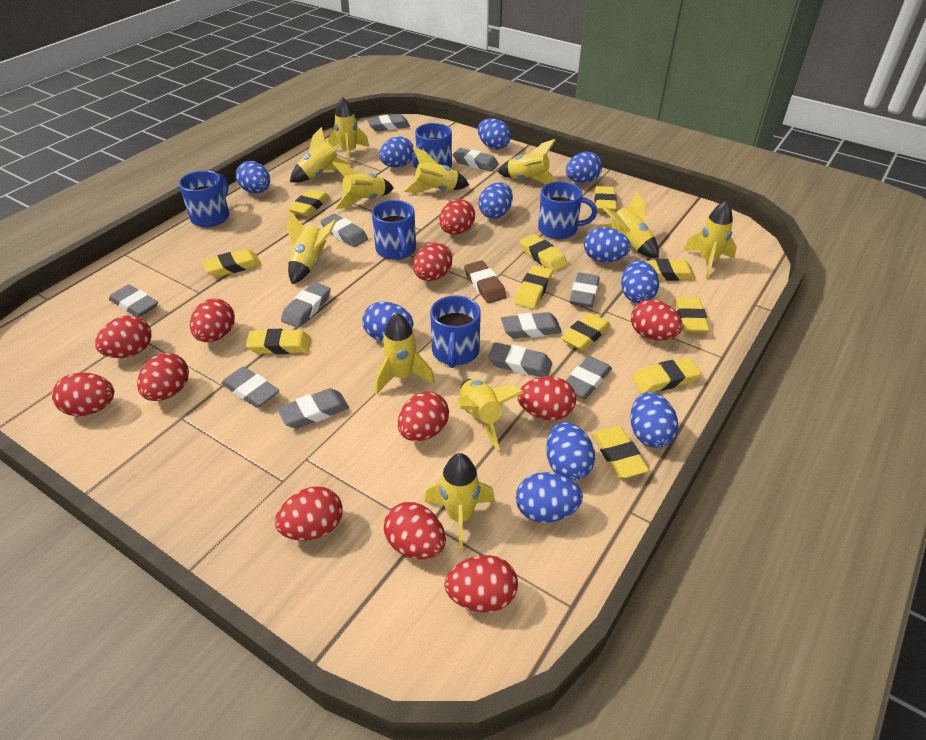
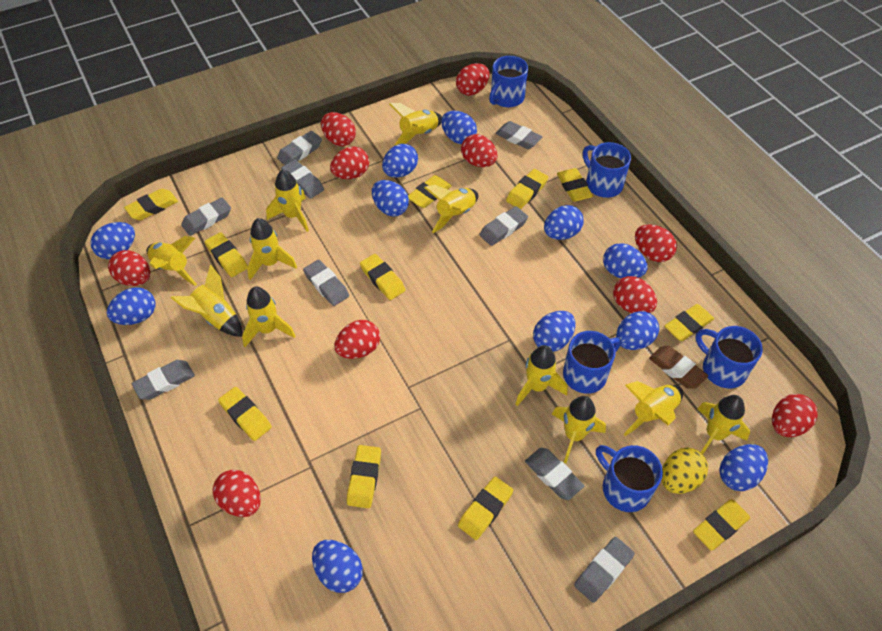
grey eraser: [109,285,158,317] [221,367,279,408] [277,388,349,429] [281,282,331,328] [320,214,368,247] [367,114,410,131] [453,148,499,171] [488,343,552,377] [501,312,562,339] [566,356,612,399] [570,272,600,307] = 11 -> [132,360,195,400] [181,198,231,236] [277,131,322,165] [281,160,324,199] [303,260,349,306] [479,206,528,246] [495,121,542,149] [525,448,584,500] [574,537,635,603] = 9
red egg: [52,372,114,416] [95,315,152,358] [137,353,189,401] [190,299,235,342] [275,486,343,540] [384,502,446,559] [398,392,449,441] [413,242,452,281] [439,199,475,235] [444,555,518,612] [517,376,576,420] [631,300,683,340] = 12 -> [108,250,150,286] [213,470,261,517] [321,112,356,146] [330,147,369,179] [335,320,380,359] [456,63,489,96] [461,134,497,167] [613,276,657,313] [635,224,677,262] [772,394,818,437] = 10
yellow egg: none = 0 -> [662,448,708,494] = 1

